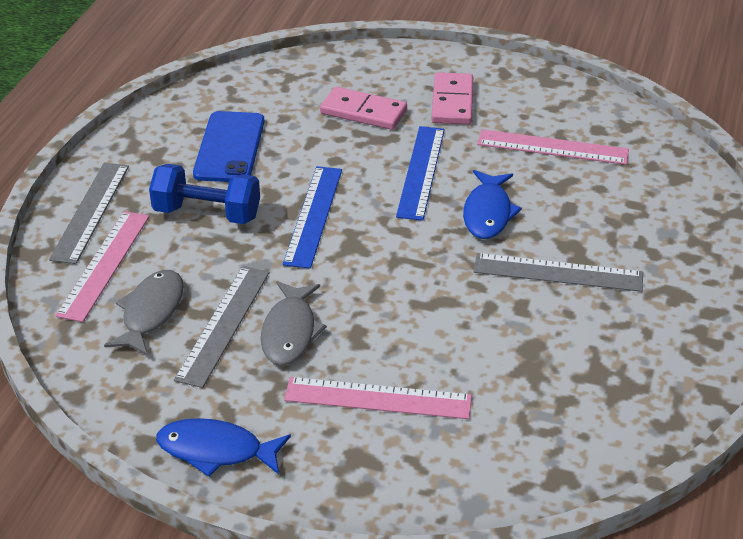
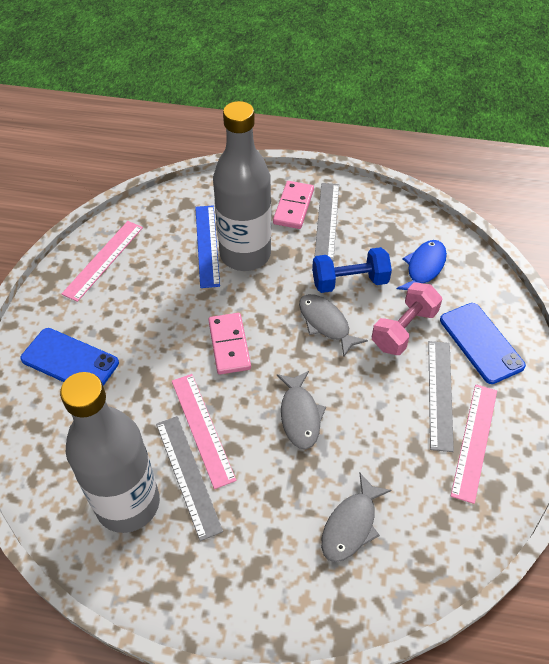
blue fish: [156,418,291,477] [463,170,522,239] = 2 -> [397,240,447,290] = 1
blue phone: [193,111,265,182] = 1 -> [20,328,119,386] [440,303,526,384] = 2
blue ruler: [283,166,342,269] [396,126,445,221] = 2 -> [195,205,220,288] = 1
grey bottle: none = 0 -> [60,372,160,533] [213,101,271,271] = 2
grey fish: [104,270,184,356] [261,281,327,365] = 2 -> [277,371,326,449] [299,294,368,357] [321,473,392,562] = 3
pink dumbbell: none = 0 -> [372,282,442,355] = 1

